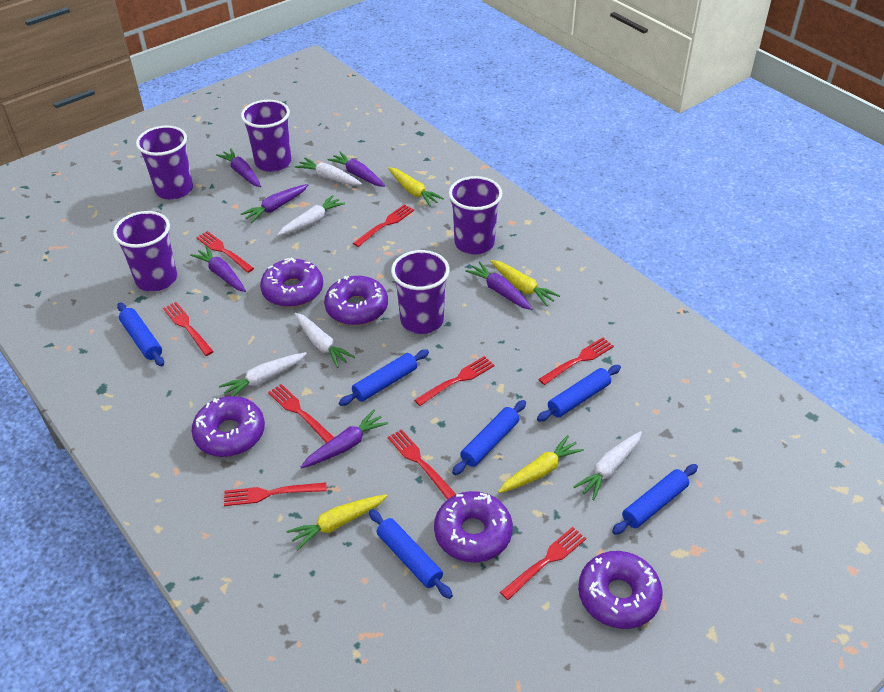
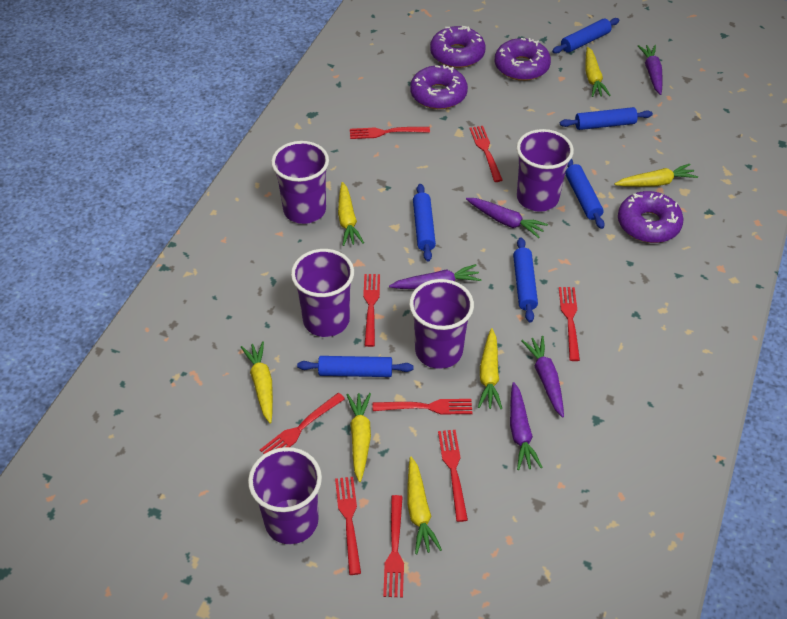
purple carrot: [190,246,246,292] [216,148,261,187] [241,184,308,223] [301,410,388,468] [327,152,385,187] [465,261,533,310] = 6 -> [389,264,482,289] [466,198,548,238] [510,382,543,470] [521,336,564,418] [638,45,663,95] = 5
purple donut: [192,396,265,457] [260,257,323,307] [324,276,388,325] [434,491,513,562] [578,551,663,629] = 5 -> [410,65,468,109] [430,26,486,68] [495,38,551,81] [618,191,684,243] = 4
white carrot: [219,352,307,396] [277,195,345,236] [295,157,362,185] [295,313,355,368] [573,431,642,500] = 5 -> none = 0
yellow carrot: [286,494,387,551] [388,167,444,207] [490,260,560,306] [498,435,584,493] = 4 -> [241,341,273,424] [338,182,364,246] [346,393,371,482] [407,457,442,554] [478,328,502,409] [586,47,611,97] [614,164,698,187] = 7

